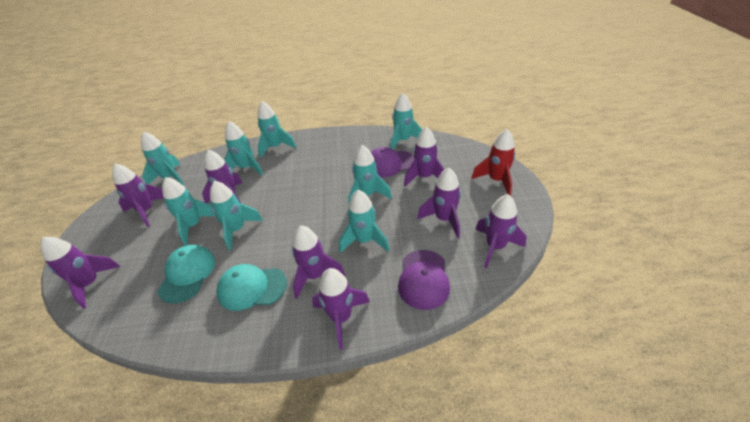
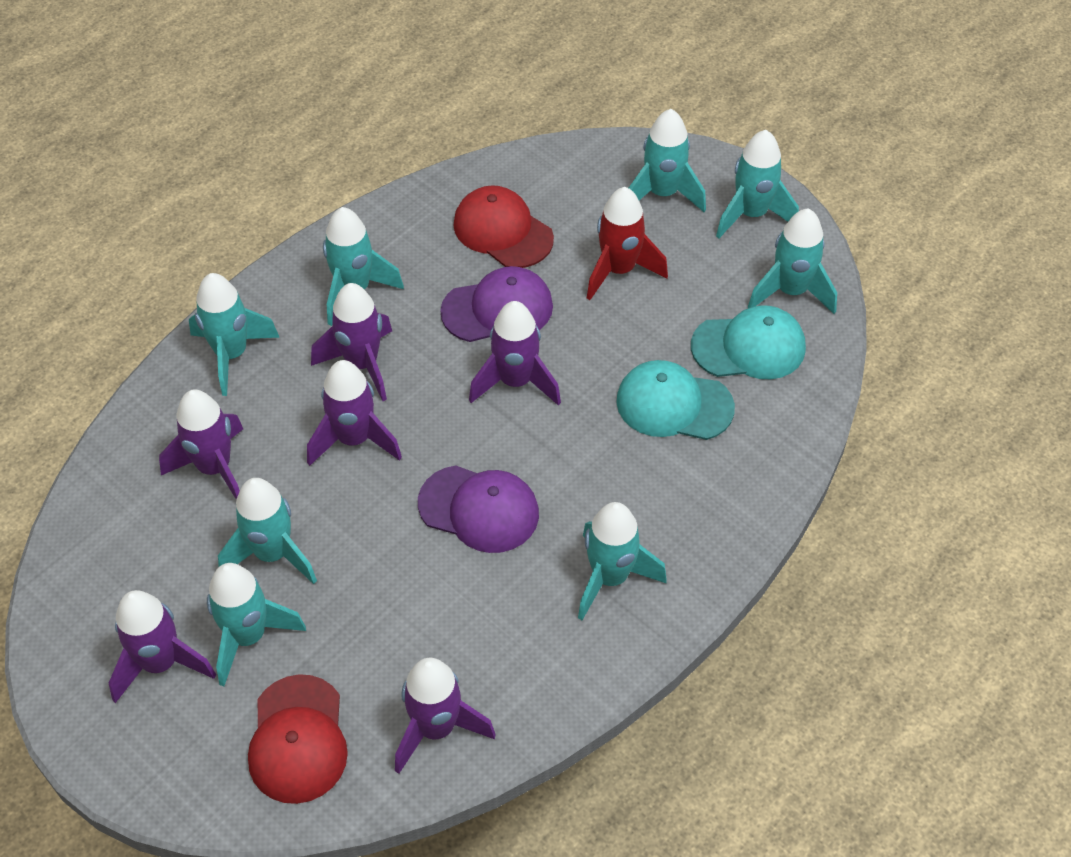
purple rocket: [40,237,121,309] [112,164,164,227] [202,150,243,203] [292,225,345,299] [312,268,370,350] [404,127,444,186] [417,168,461,238] [475,194,527,268] = 8 -> [109,590,216,703] [159,389,243,500] [307,360,402,466] [311,283,392,401] [395,658,496,774] [469,301,561,406] = 6
red cap: none = 0 -> [248,674,348,804] [453,185,554,268] = 2

